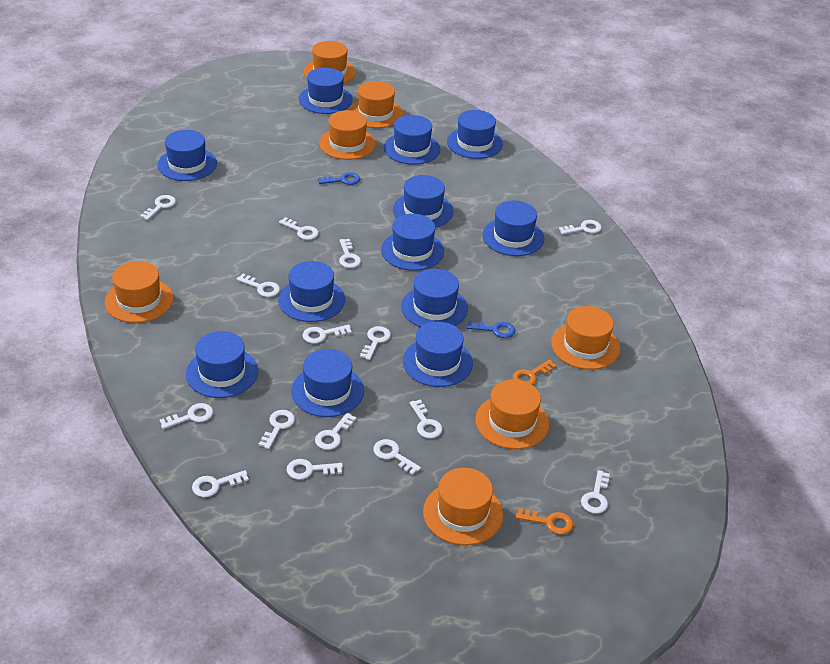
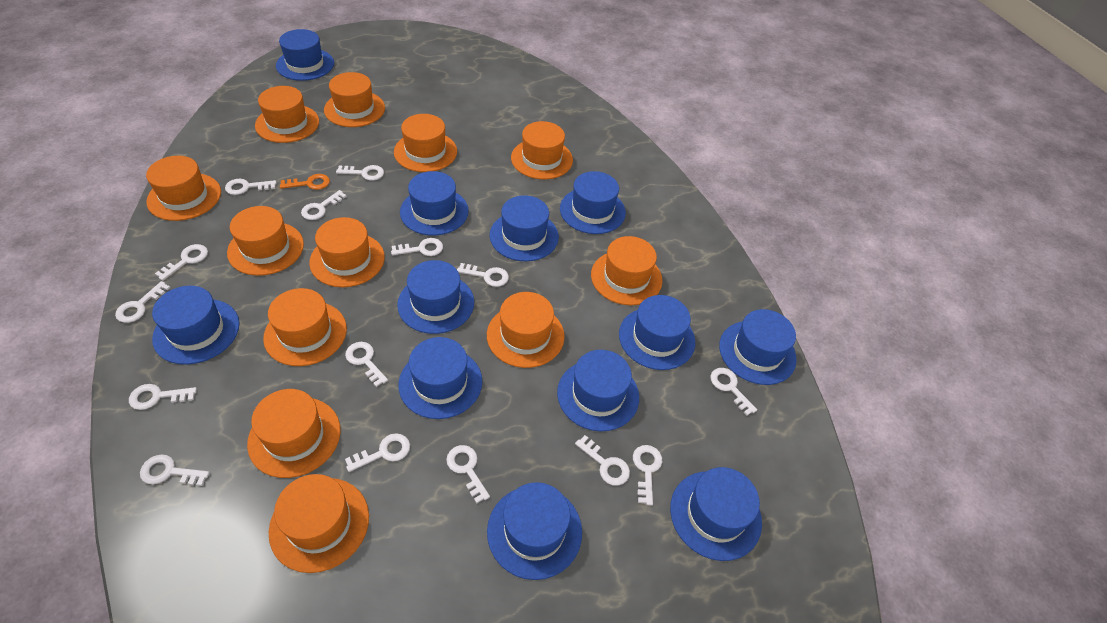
blue key: [318,172,360,185] [467,320,516,338] = 2 -> none = 0
orange hat: [105,261,174,323] [304,41,356,84] [319,110,376,160] [349,81,403,128] [423,468,503,545] [475,379,549,449] [551,306,620,370] = 7 -> [146,156,221,221] [227,206,304,276] [247,389,341,478] [255,86,319,143] [263,288,347,366] [269,474,369,573] [309,217,385,287] [324,72,385,127] [394,114,457,172] [487,292,565,368] [511,121,573,179] [591,236,662,305] = 12
orange key: [512,359,557,385] [516,508,573,535] = 2 -> [280,174,330,190] = 1

